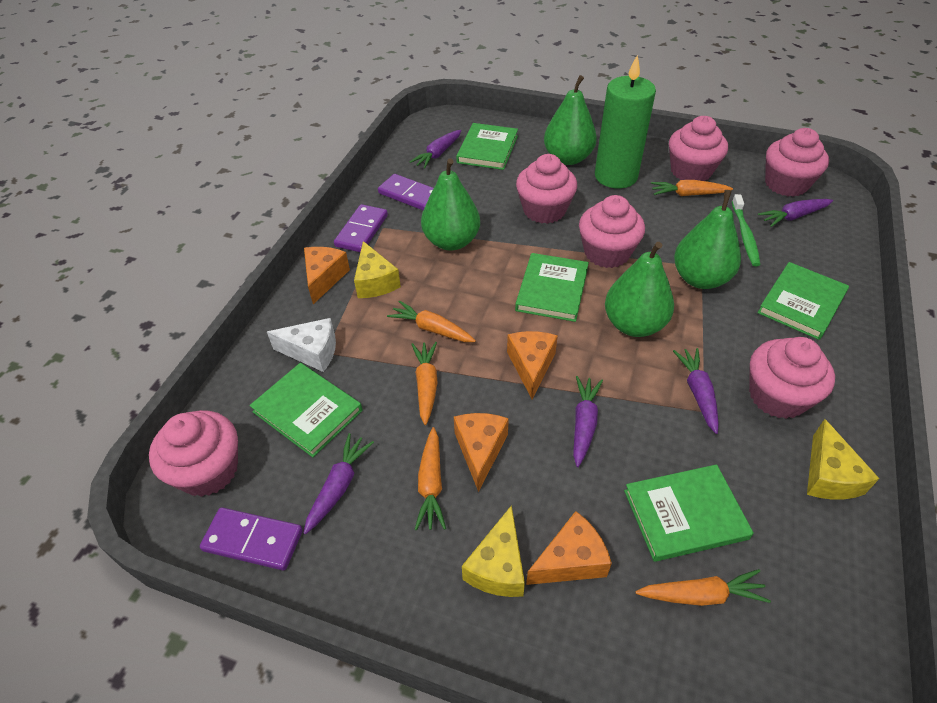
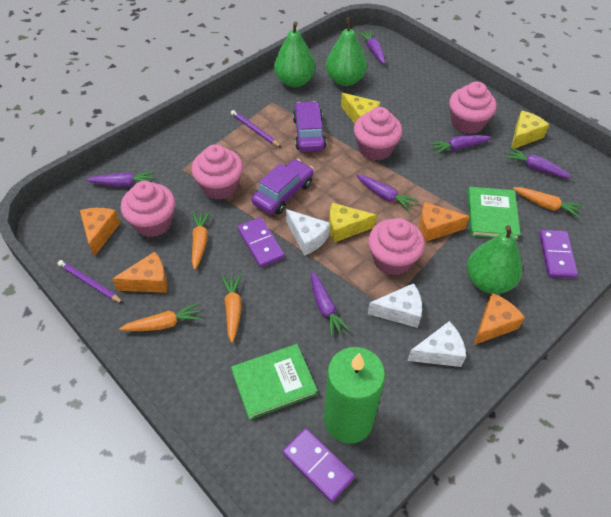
green book: [249,363,363,457] [456,123,518,170] [515,253,589,322] [624,464,754,562] [757,262,849,340] = 5 -> [231,344,318,420] [468,187,521,240] = 2
green pear: [421,158,480,251] [544,75,597,165] [605,242,674,337] [674,190,741,289] = 4 -> [274,21,315,87] [326,17,367,86] [467,225,522,294] = 3
green toothbrush: [732,194,760,266] = 1 -> none = 0
orange carrot: [387,301,476,342] [411,342,437,425] [414,427,446,531] [635,569,771,606] [651,180,733,196] = 5 -> [119,303,202,331] [192,211,211,270] [221,274,242,343] [513,187,584,218] = 4
pink cupcake: [149,410,238,497] [516,154,577,224] [579,195,645,268] [669,116,728,181] [749,337,835,419] [765,128,829,197] = 6 -> [121,181,175,237] [191,144,243,200] [354,107,403,161] [368,218,425,275] [449,81,497,134] = 5
purple car: none = 0 -> [252,159,314,214] [293,101,326,152] = 2
purple carrot: [304,433,374,534] [410,130,461,169] [573,376,603,467] [673,348,719,434] [758,199,833,227] = 5 -> [86,171,155,187] [311,271,351,338] [356,174,419,212] [358,30,385,64] [429,135,492,155] [505,147,572,178] = 6
purple pencil: none = 0 -> [58,260,123,303] [231,110,282,148] = 2
white cheese: [267,318,336,372] = 1 -> [286,209,330,256] [368,283,422,328] [407,321,466,367] = 3

